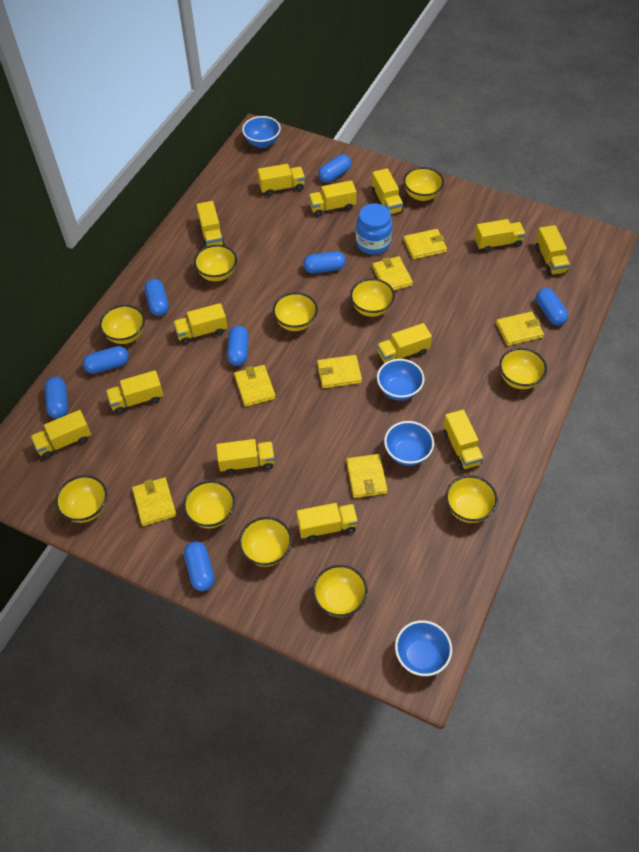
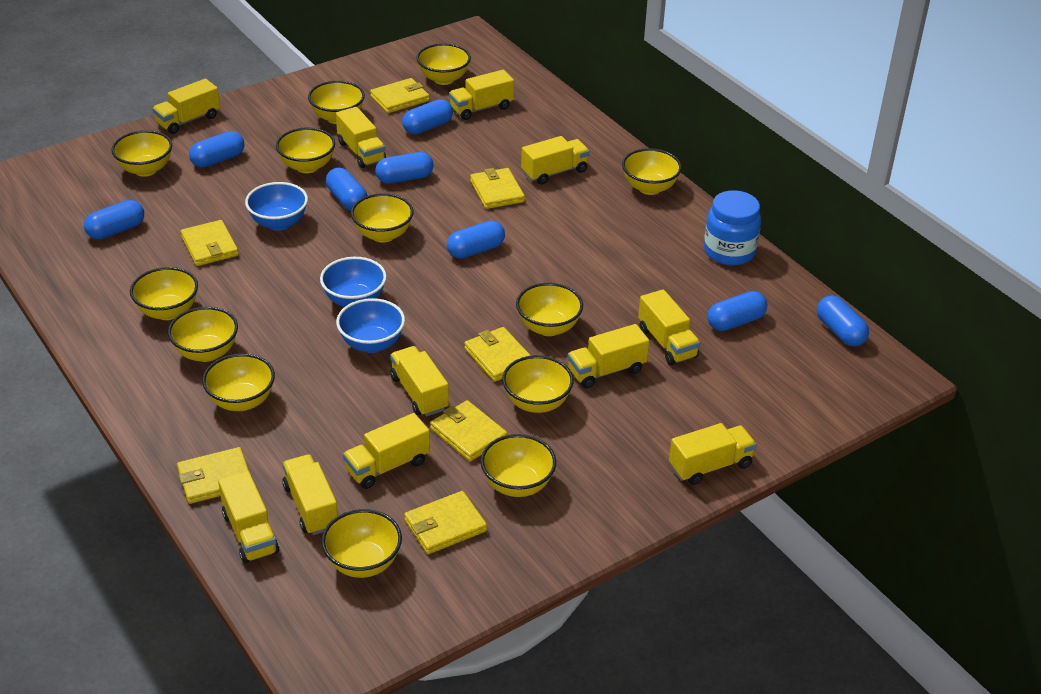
blue bowl: [242,116,281,148] [377,359,424,401] [384,421,434,466] [395,620,452,676] = 4 -> [245,182,308,231] [320,257,387,307] [336,298,405,353] = 3
yellow bowl: [55,475,107,523] [99,305,145,344] [183,481,235,528] [194,245,237,281] [239,517,292,567] [273,292,318,331] [313,565,368,617] [350,278,395,317] [403,167,444,201] [446,475,498,523] [499,348,547,389] = 11 -> [111,130,172,177] [130,267,198,320] [168,307,238,362] [202,353,275,411] [276,128,335,173] [308,81,365,124] [321,509,402,578] [351,193,414,243] [416,43,471,85] [481,434,556,497] [502,355,574,413] [516,283,583,336] [622,148,682,195] = 13
yellow truck: [31,410,91,459] [106,370,163,414] [173,303,227,344] [196,201,225,247] [216,439,275,475] [258,164,305,196] [297,503,358,541] [308,180,357,217] [372,168,403,214] [377,323,432,363] [443,410,484,470] [474,219,526,253] [535,225,570,276] = 13 -> [152,79,220,134] [218,471,279,563] [282,454,338,535] [336,107,386,168] [343,413,430,489] [390,346,449,417] [449,70,514,120] [521,136,590,185] [567,324,649,388] [638,289,700,365] [669,423,757,485] = 11

